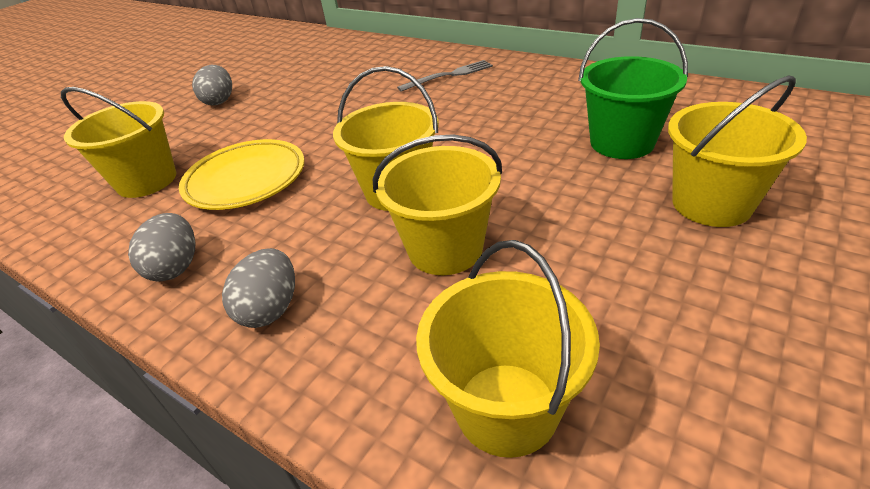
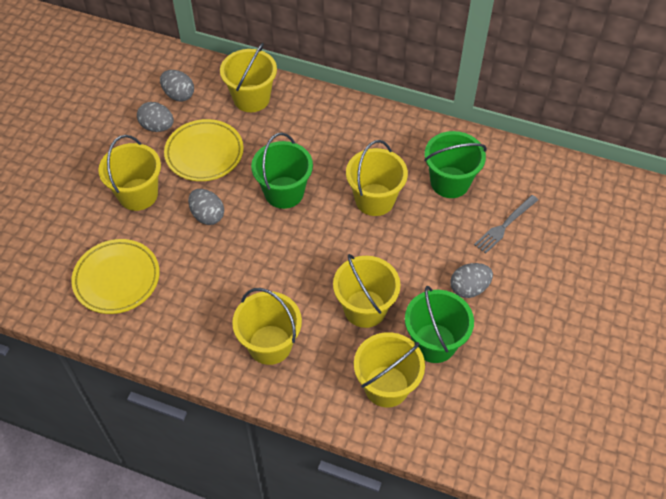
green bucket: [578,18,688,159] = 1 -> [251,133,313,209] [405,286,474,363] [424,131,487,198] = 3
grey egg: [128,213,196,281] [192,65,232,105] [222,248,295,328] = 3 -> [137,102,174,132] [160,70,194,101] [188,189,224,225] [450,263,493,298] = 4
yellow bucket: [61,87,176,198] [333,66,439,211] [373,134,502,275] [416,240,600,458] [668,75,807,227] = 5 -> [98,135,161,211] [220,43,277,112] [232,288,302,365] [333,254,401,328] [346,140,408,216] [354,332,425,407] = 6
yellow plate: [179,139,305,210] = 1 -> [71,239,160,314] [164,119,244,181] = 2

